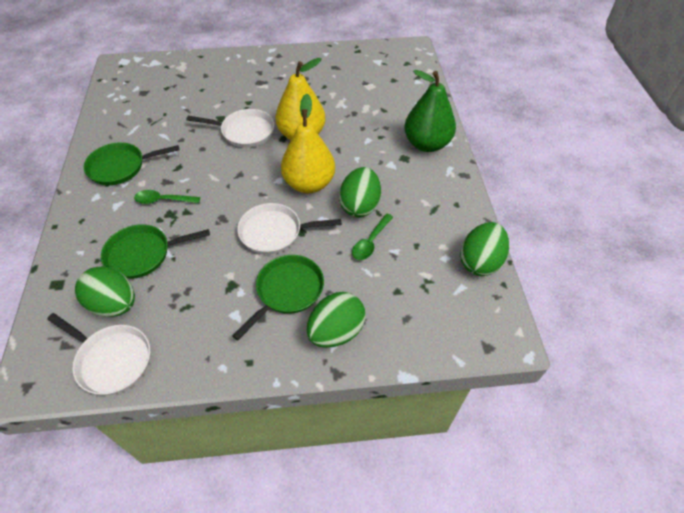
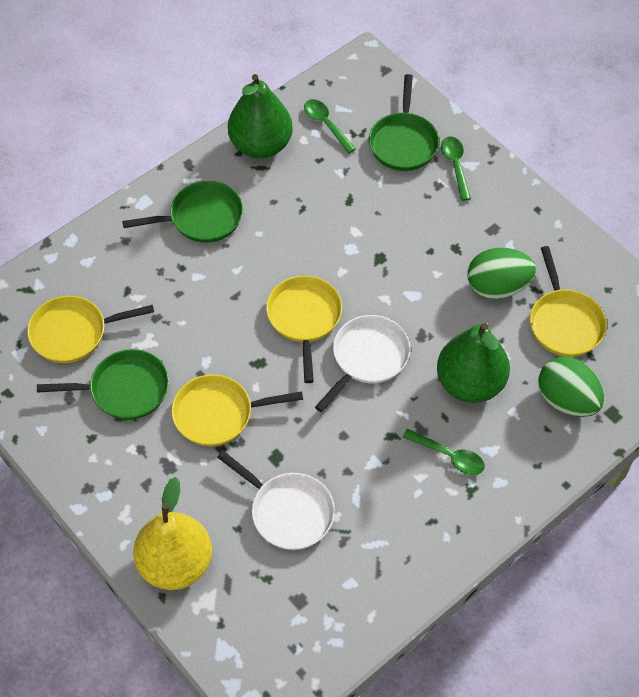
green egg: [75,266,135,317] [306,292,366,348] [339,167,381,217] [460,222,509,276] = 4 -> [468,248,536,299] [538,356,604,417] = 2
green pear: [404,70,456,152] = 1 -> [228,74,293,159] [437,323,510,403] = 2
green spoon: [134,190,200,204] [352,214,393,260] = 2 -> [304,99,356,153] [403,429,485,475] [441,137,471,201] = 3
white pan: [47,313,150,395] [186,109,274,148] [237,203,342,254] = 3 -> [217,451,335,550] [315,315,411,412] = 2
yellow pan: none = 0 -> [27,296,154,363] [172,374,303,446] [266,276,342,383] [530,246,607,357] = 4
yellow pear: [275,58,326,140] [281,94,335,193] = 2 -> [133,477,212,590] = 1

